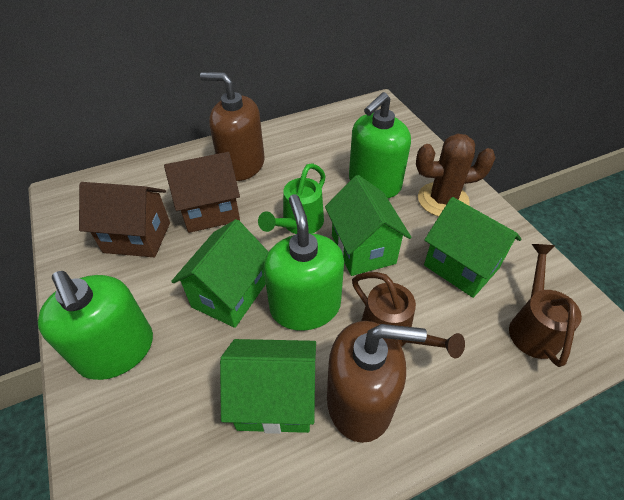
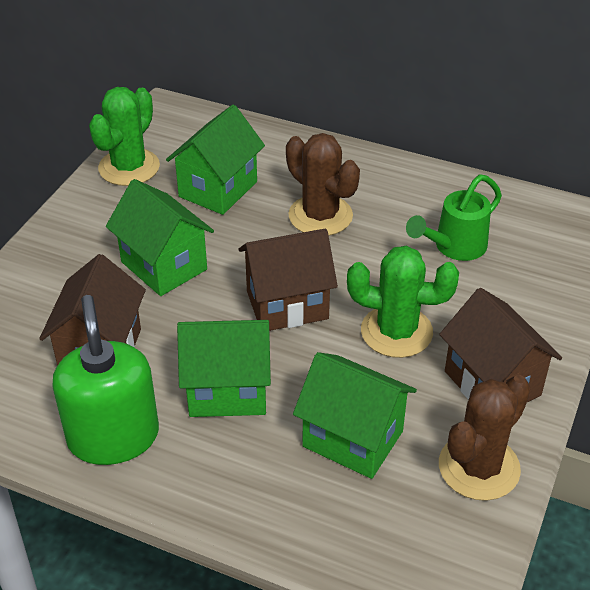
brown cactus: [416,134,496,217] = 1 -> [286,133,360,236] [439,375,531,501] = 2
brown house: [79,182,170,257] [164,152,240,233] = 2 -> [39,254,146,366] [238,229,338,331] [439,288,562,402] = 3
brown soap dispenser: [200,72,265,181] [327,321,427,443] = 2 -> none = 0
brown watering can: [352,272,465,358] [509,244,582,367] = 2 -> none = 0
green cactus: none = 0 -> [89,87,160,186] [347,246,459,358] = 2
green soap dispenser: [38,271,153,380] [264,194,344,331] [349,92,411,198] = 3 -> [53,295,159,465] = 1

